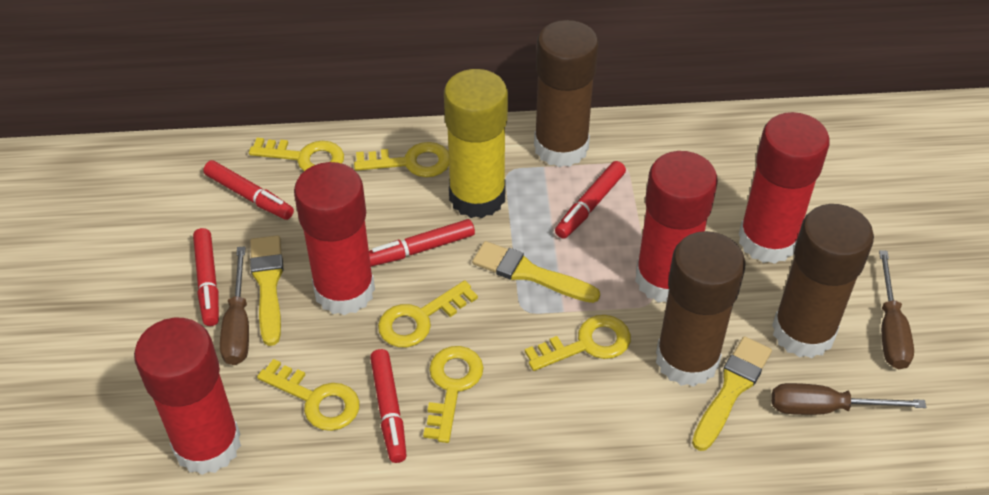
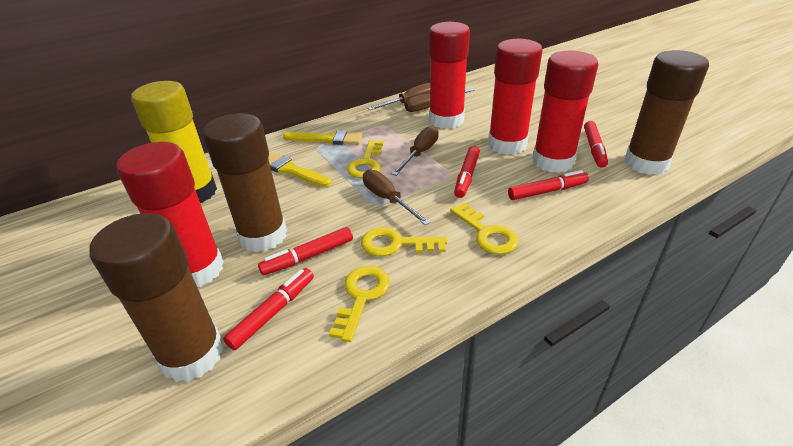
brown screwdriver: [220,247,249,365] [772,383,926,415] [879,250,914,369] = 3 -> [363,169,430,225] [368,83,430,110] [392,126,439,176] [405,89,474,112] = 4
yellow brush: [250,235,284,346] [472,241,600,303] [692,336,772,451] = 3 -> [268,153,331,187] [283,131,363,145] = 2
yellow key: [249,138,344,171] [257,359,359,431] [354,142,449,177] [378,280,478,347] [423,346,484,443] [525,315,631,371] = 6 -> [329,266,390,342] [347,140,384,178] [361,227,447,256] [450,203,519,254] = 4

